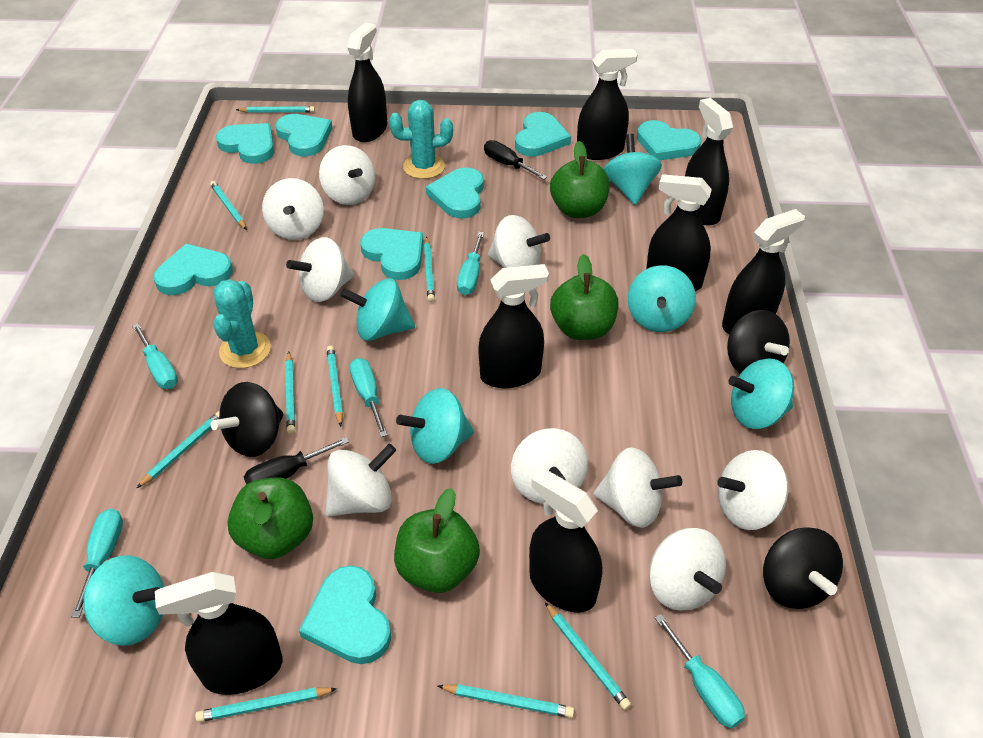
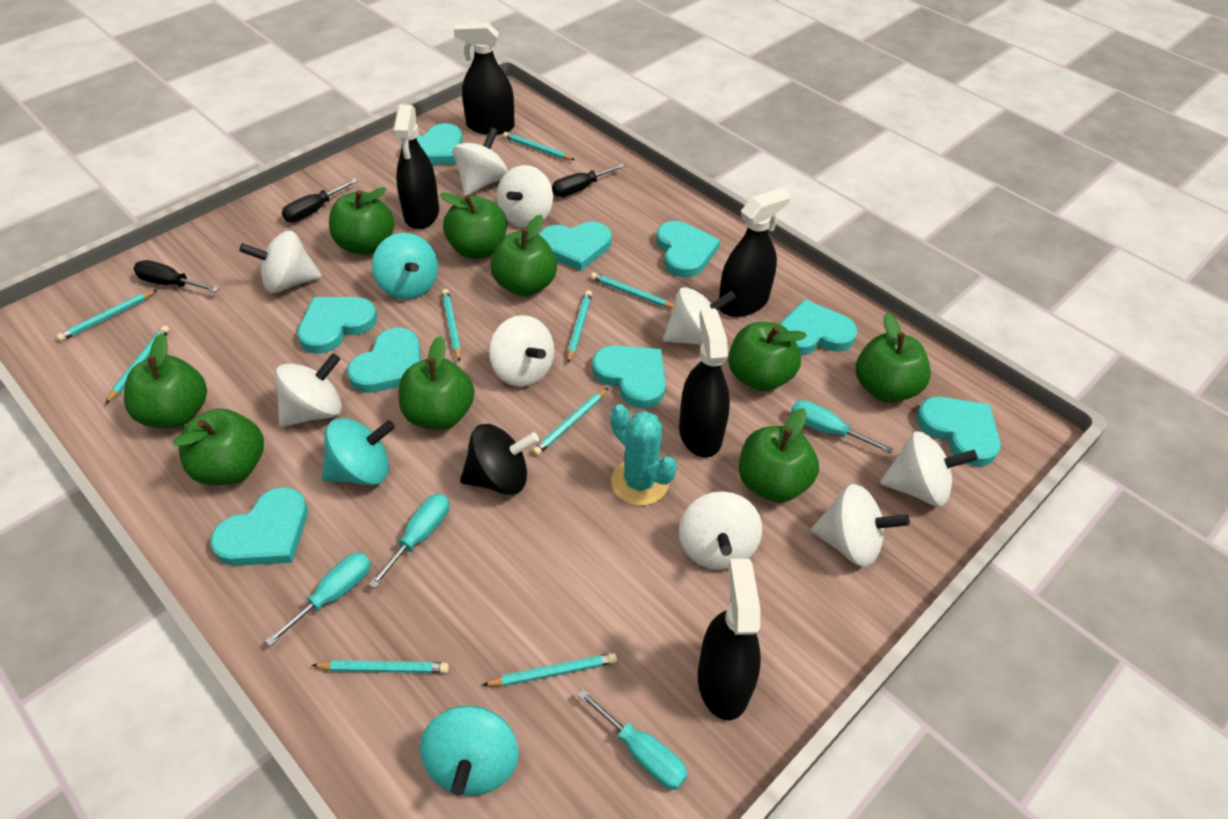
black screwdriver: [244,437,349,484] [484,140,547,180] = 2 -> [133,260,219,292] [282,178,358,222] [552,163,626,197] = 3
black spinning top: [211,382,283,457] [727,310,790,374] [763,527,843,609] = 3 -> [460,424,539,495] = 1
black spray bottle: [155,572,283,695] [347,23,387,142] [478,264,549,388] [529,469,602,613] [577,49,638,160] [646,174,712,291] [685,98,733,226] [722,209,805,334] = 8 -> [393,105,439,229] [454,23,515,135] [679,308,730,458] [698,559,761,721] [719,188,791,317] = 5
green apple: [227,477,313,559] [394,488,480,593] [550,141,610,218] [550,254,618,340] = 4 -> [124,333,207,428] [173,408,264,485] [329,187,394,254] [399,336,475,430] [440,192,507,259] [490,215,557,296] [728,322,807,392] [739,408,819,503] [856,312,931,403] = 9
turquoise cactus: [213,279,271,368] [389,100,453,179] = 2 -> [611,404,677,506] = 1
turquoise heart: [153,244,233,295] [216,123,274,164] [275,114,332,156] [299,565,391,664] [360,228,423,280] [426,168,484,218] [515,112,571,156] [637,120,702,160] = 8 -> [210,487,308,566] [297,297,377,354] [347,328,421,393] [401,123,463,165] [538,222,611,271] [592,345,666,409] [656,221,720,277] [780,299,857,355] [916,397,1001,466] = 9
turquoise screwdriver: [71,509,123,618] [132,323,178,389] [350,358,387,437] [457,232,484,295] [655,614,745,728] = 5 -> [265,552,371,646] [369,494,449,589] [577,689,688,790] [791,400,893,454] = 4
turquoise spinning top: [83,556,164,646] [340,278,415,341] [396,388,474,464] [604,134,662,205] [628,265,696,332] [728,359,794,429] = 6 -> [322,418,395,485] [372,233,438,299] [420,706,519,796] = 3

